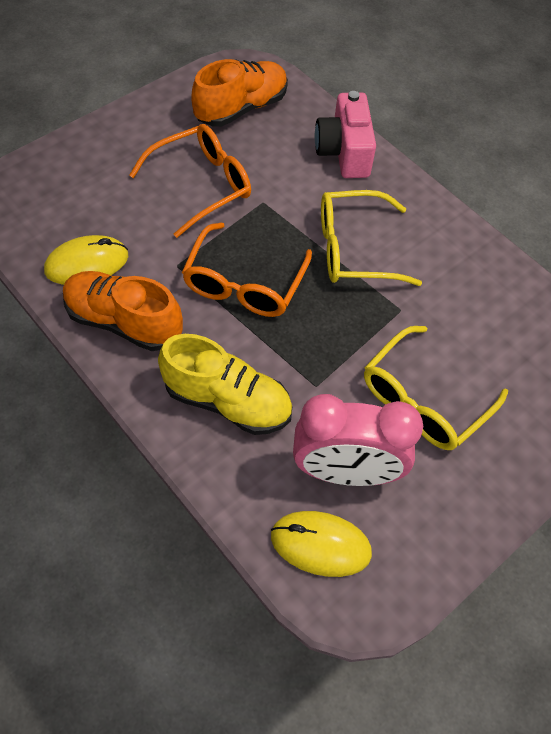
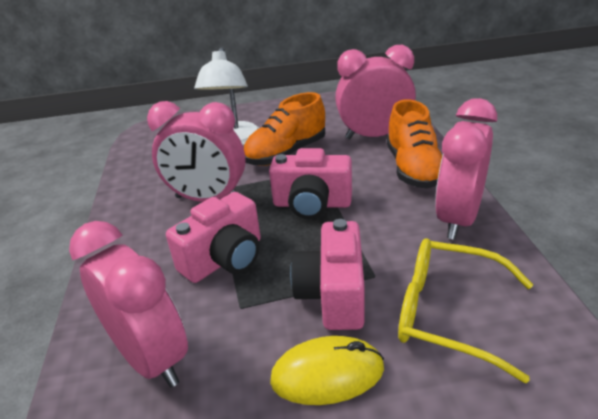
orange glasses: [129,124,251,238] [182,222,312,317] = 2 -> none = 0
pink camera: [315,91,376,178] = 1 -> [166,192,261,283] [269,148,352,219] [290,219,365,330] = 3
pink clock: [293,394,423,486] = 1 -> [69,221,188,387] [147,101,246,202] [335,45,416,139] [435,98,497,240] = 4
white lamp: none = 0 -> [194,47,259,145] = 1
yellow glasses: [321,190,422,286] [364,326,508,450] = 2 -> [398,238,533,383] = 1
yellow mouse: [44,235,128,285] [271,511,372,577] = 2 -> [270,336,384,405] = 1
yellow shoe: [158,334,292,435] = 1 -> none = 0

